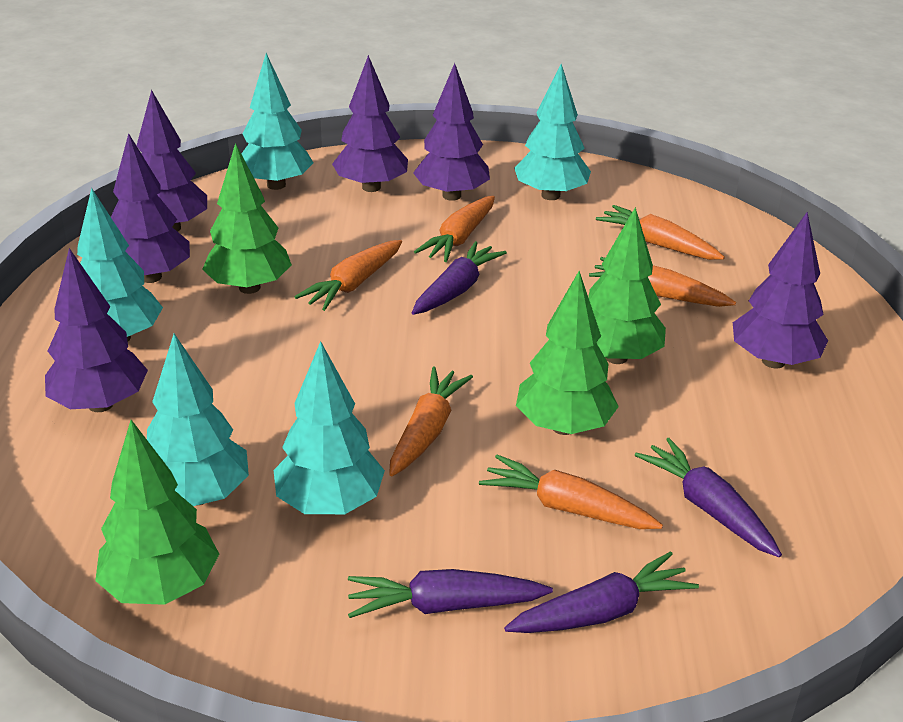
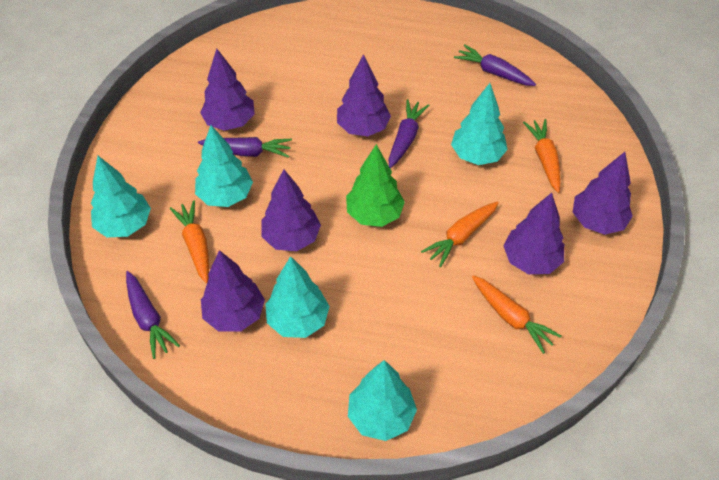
green tree: [95,420,219,605] [202,143,292,294] [516,271,619,435] [588,207,666,364] = 4 -> [346,144,405,227] = 1
orange carrot: [294,240,402,311] [389,367,473,477] [414,196,495,262] [479,455,663,529] [589,257,736,307] [596,205,725,260] = 6 -> [170,200,209,283] [421,202,498,267] [472,275,562,354] [523,119,561,193] = 4

